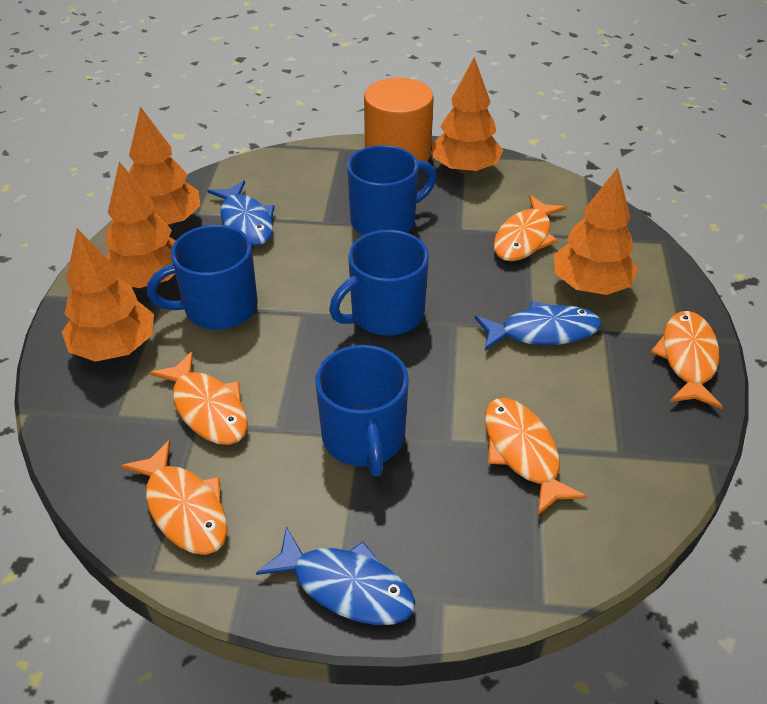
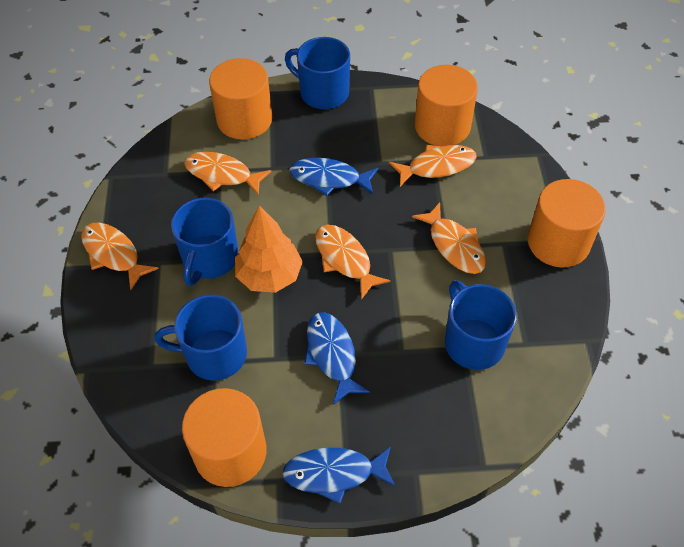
orange cylinder: [364,78,434,162] = 1 -> [182,388,267,487] [209,58,272,140] [415,65,478,146] [528,179,606,268] = 4
orange tree: [62,228,154,362] [106,162,176,288] [129,107,201,227] [432,57,503,174] [554,168,638,295] = 5 -> [235,205,303,293] = 1

